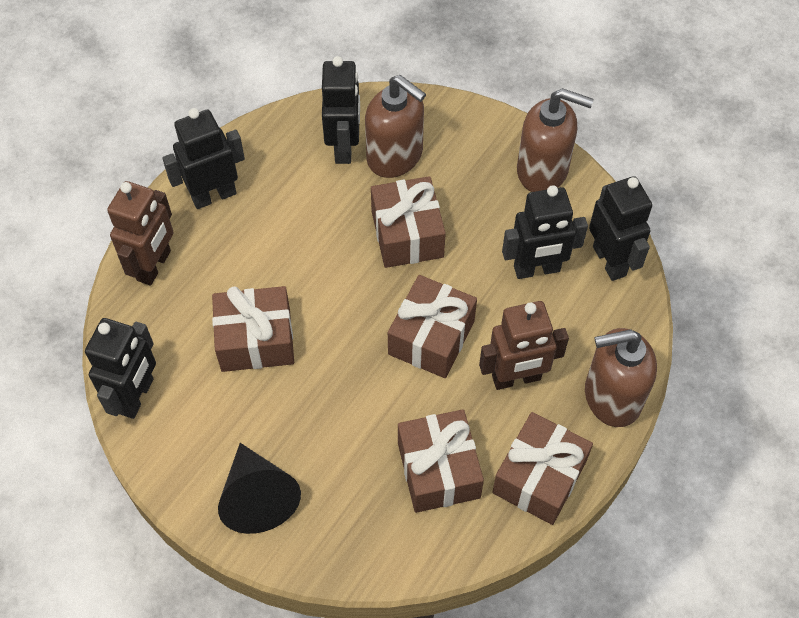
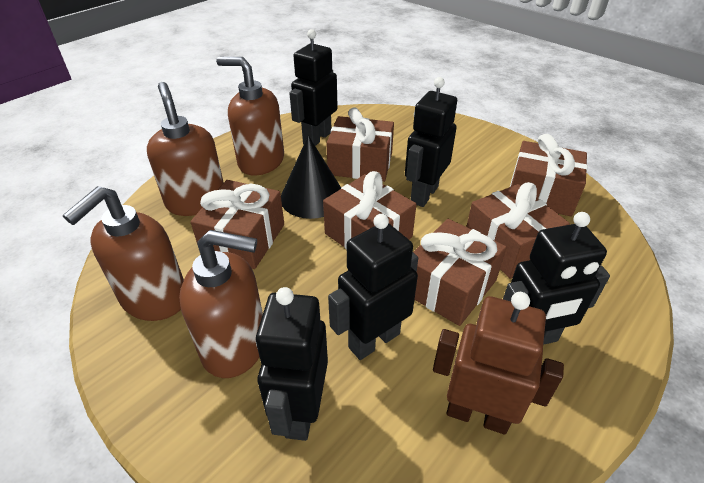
brown gift: [212,286,294,372] [371,176,446,268] [388,275,477,378] [398,409,484,513] [492,412,593,525] = 5 -> [191,180,284,269] [323,171,417,250] [326,107,394,182] [413,219,507,326] [466,182,570,279] [510,134,588,217] = 6
brown robot: [107,181,173,285] [479,301,569,390] = 2 -> [433,292,564,435] = 1
brown soap dispenser: [365,75,426,178] [517,88,594,192] [585,328,657,427] = 3 -> [63,186,184,321] [147,82,224,216] [179,230,263,378] [216,57,284,175] = 4

